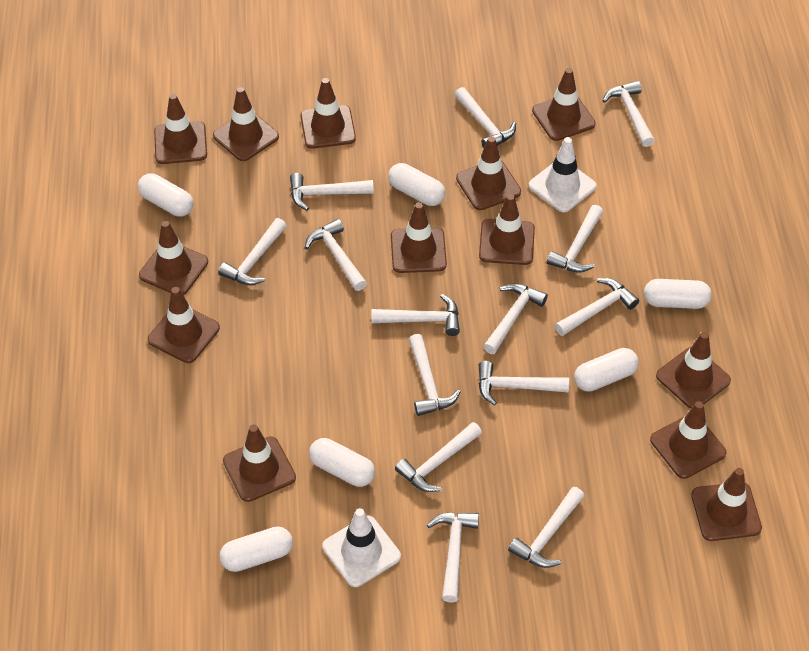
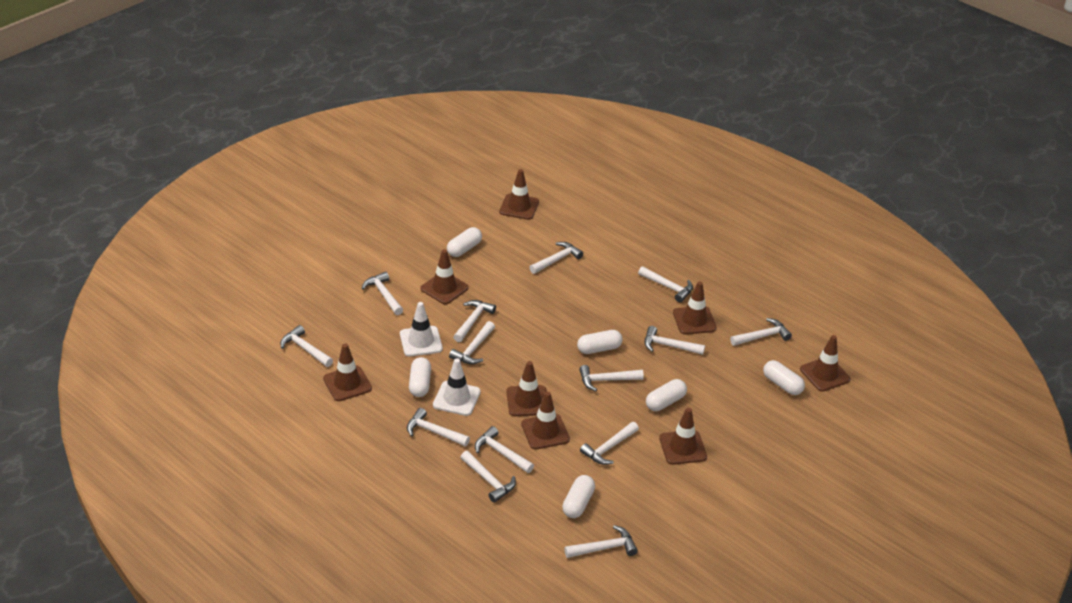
brown traffic cone: [139,221,208,295] [148,287,220,363] [154,94,207,164] [213,87,279,161] [223,425,296,502] [301,78,356,149] [391,202,447,273] [456,136,521,210] [479,194,535,265] [532,68,596,141] [650,401,726,479] [656,332,731,409] [691,468,762,541] = 13 -> [323,343,372,401] [420,249,469,304] [499,169,539,220] [506,361,547,416] [521,392,570,450] [659,408,707,465] [673,282,716,335] [800,335,851,392] = 8

